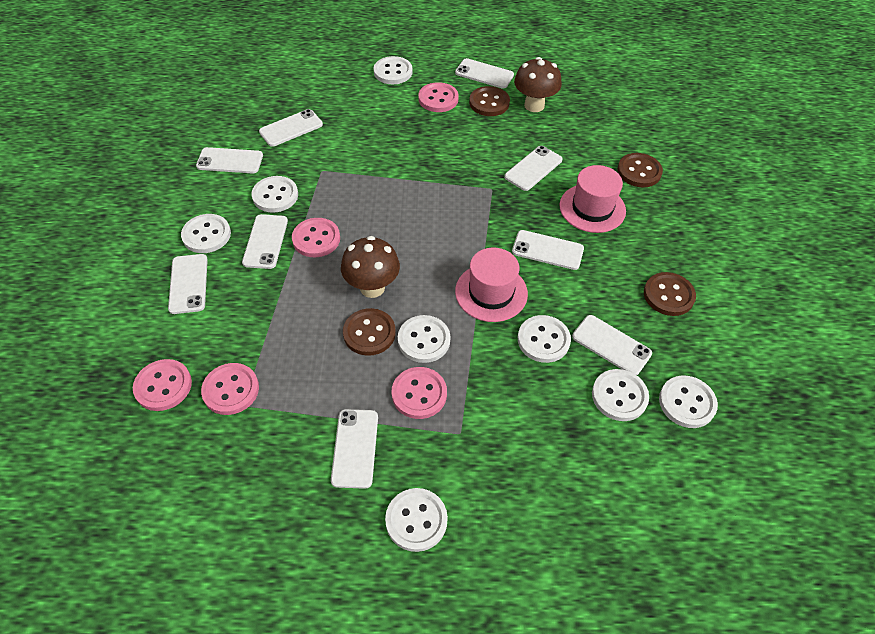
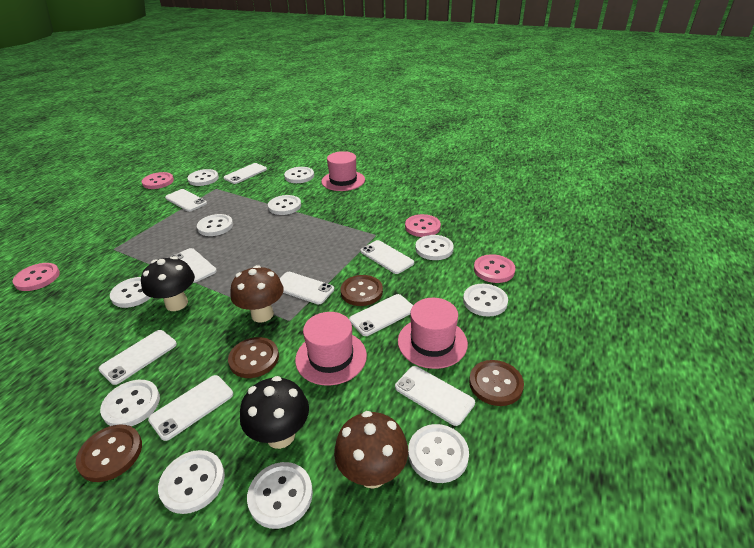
black mushroom: none = 0 -> [141,256,195,311] [240,376,309,449] = 2
pink button: [133,359,192,411] [201,363,259,415] [292,218,340,257] [392,367,447,419] [418,82,459,112] = 5 -> [13,263,60,291] [141,172,174,189] [405,214,441,237] [474,254,516,283] = 4
pink hat: [455,248,528,322] [559,165,626,233] = 2 -> [295,312,367,386] [321,151,365,191] [398,298,468,369] = 3
white button: [181,214,231,253] [252,176,298,213] [373,56,413,84] [385,488,448,552] [398,315,451,363] [518,315,571,363] [592,369,649,421] [659,375,718,428] = 8 -> [100,380,160,426] [110,277,151,308] [158,450,225,514] [187,169,219,186] [197,214,233,236] [247,462,313,529] [268,195,301,215] [284,167,314,183] [408,424,469,483] [415,235,454,260] [463,284,508,317] = 11

